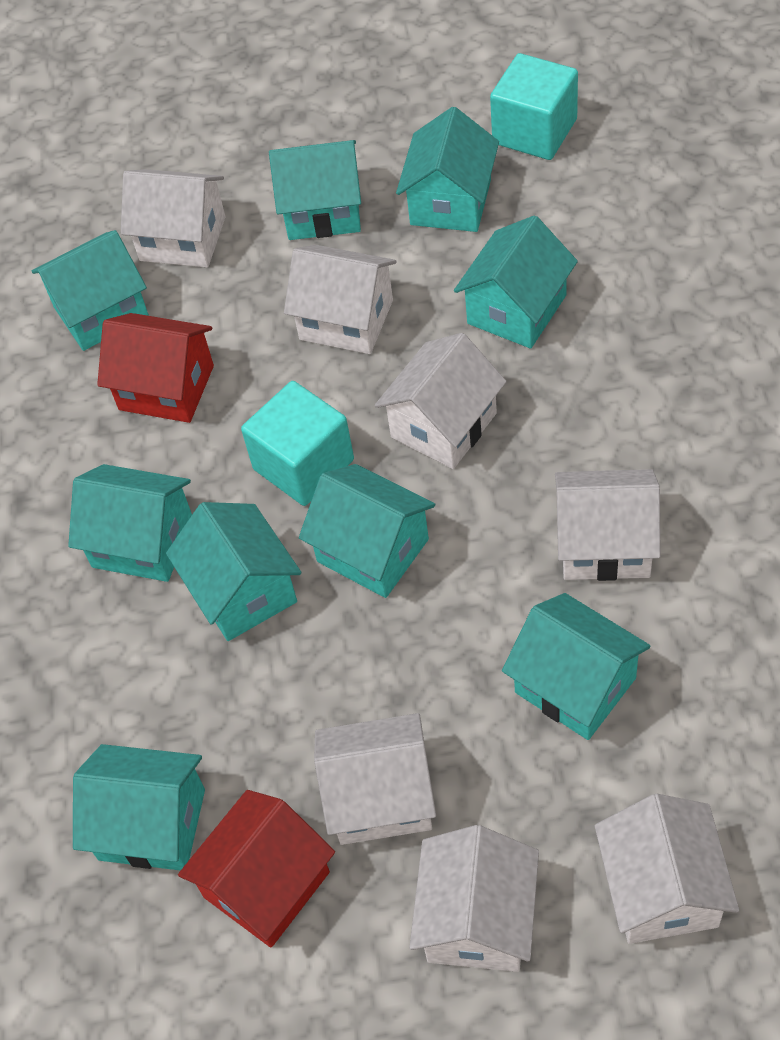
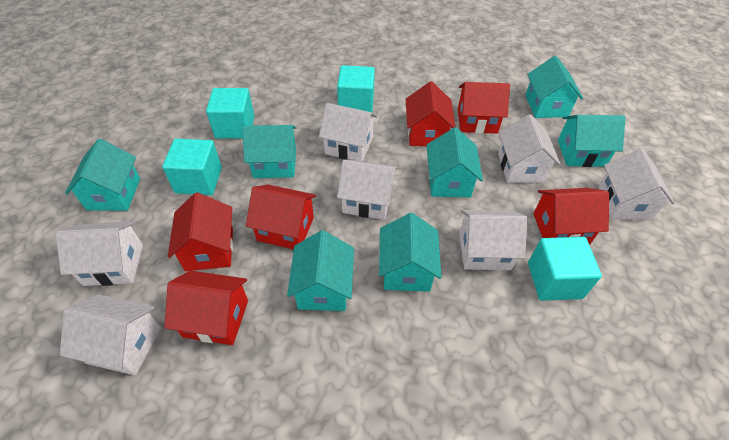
red house: [97,313,214,423] [178,790,335,947] = 2 -> [164,271,248,345] [168,192,233,271] [246,185,316,249] [406,81,456,146] [458,82,510,134] [533,188,609,245] = 6
turquoise cube: [241,381,354,506] [490,53,578,160] = 2 -> [162,139,222,195] [206,88,254,138] [337,65,375,112] [528,237,602,301] = 4
turquoise house: [32,230,149,351] [68,464,192,582] [73,744,205,871] [166,502,301,641] [269,140,361,240] [299,464,435,598] [396,107,499,232] [454,215,578,349] [502,593,650,740] = 9 -> [65,139,140,211] [242,125,296,178] [287,230,354,311] [379,213,442,292] [427,127,483,197] [525,56,583,118] [558,115,625,167] = 7

